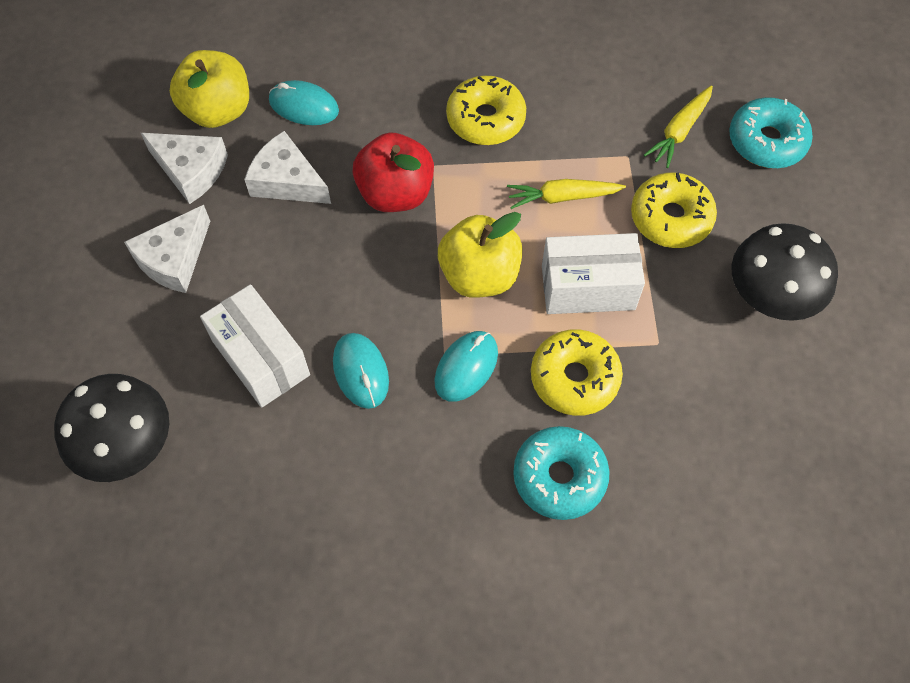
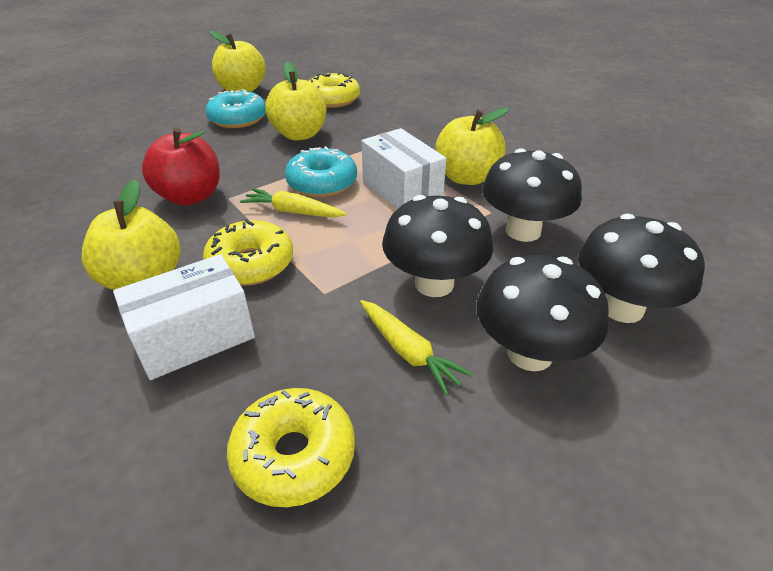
black mushroom: [54,374,169,482] [731,223,838,321] = 2 -> [382,195,493,297] [477,255,609,371] [482,148,582,242] [578,214,705,323] = 4
turquoise mouse: [269,80,339,125] [333,333,389,409] [434,331,498,401] = 3 -> none = 0
white cheese: [124,205,210,293] [141,133,228,204] [244,131,331,204] = 3 -> none = 0
yellow apple: [170,50,249,128] [438,212,522,298] = 2 -> [81,180,181,290] [210,31,266,92] [265,61,327,141] [436,107,509,185] = 4

